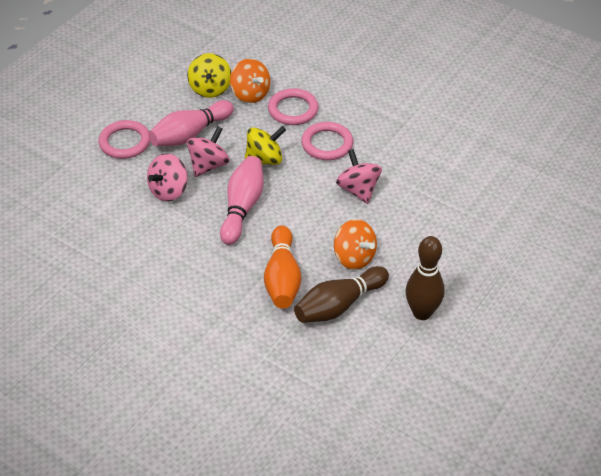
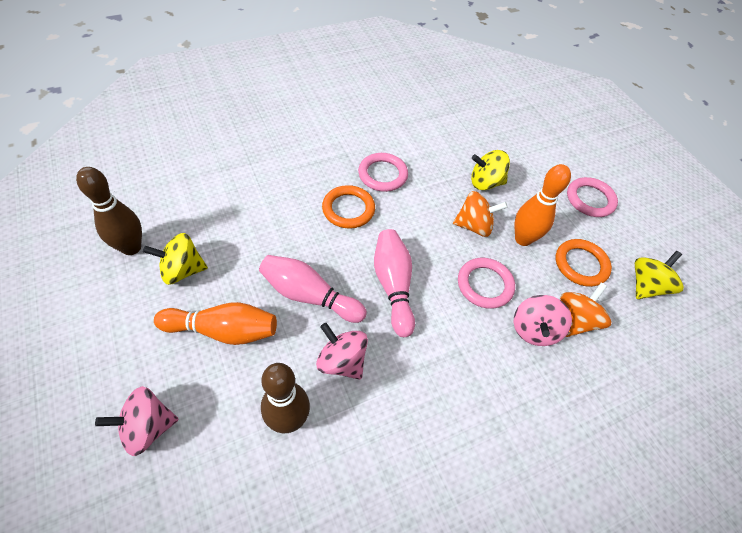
orange bowling pin: [264,225,301,308] = 1 -> [154,302,277,345] [515,164,571,246] = 2
orange ring: none = 0 -> [322,185,375,229] [556,239,612,287] = 2
yellow spinning top: [187,53,231,98] [244,126,286,165] = 2 -> [143,233,208,285] [471,150,510,190] [635,251,684,299] = 3

